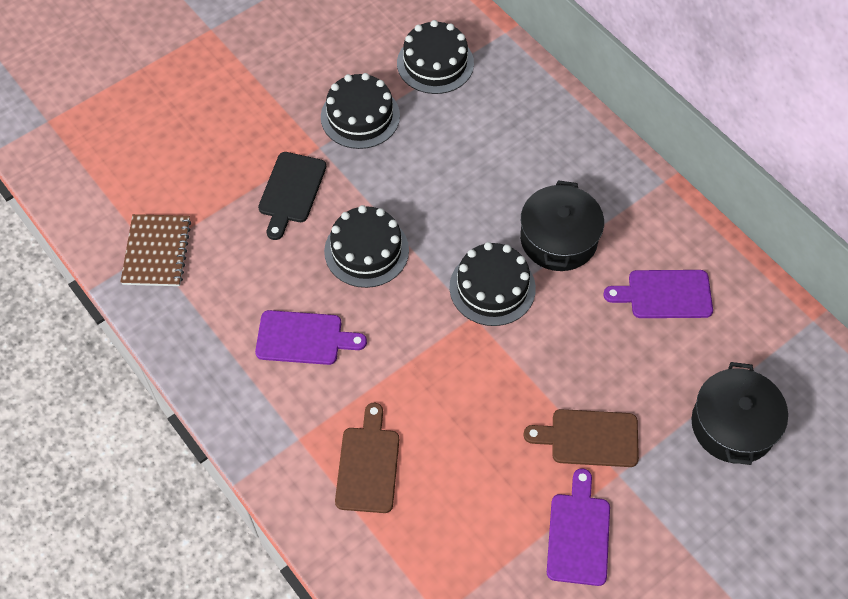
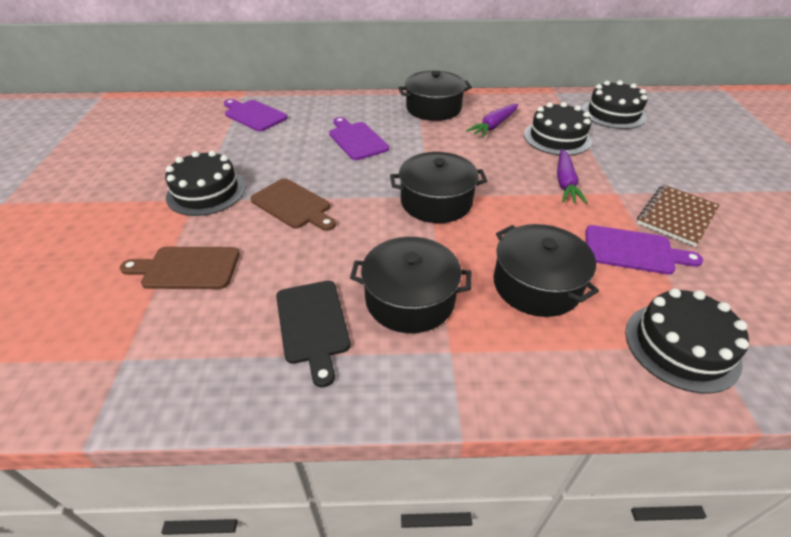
black pot: [520,180,604,271] [691,362,788,465] = 2 -> [350,237,471,333] [390,152,487,223] [398,71,472,121] [493,224,599,317] = 4
purple carrot: none = 0 -> [466,104,518,138] [557,149,587,204] = 2

